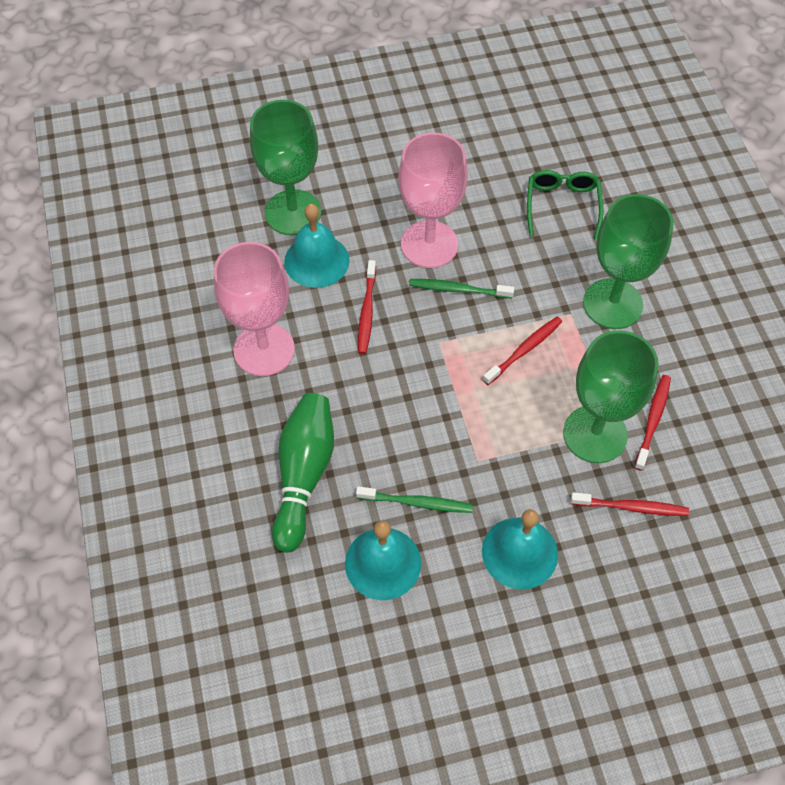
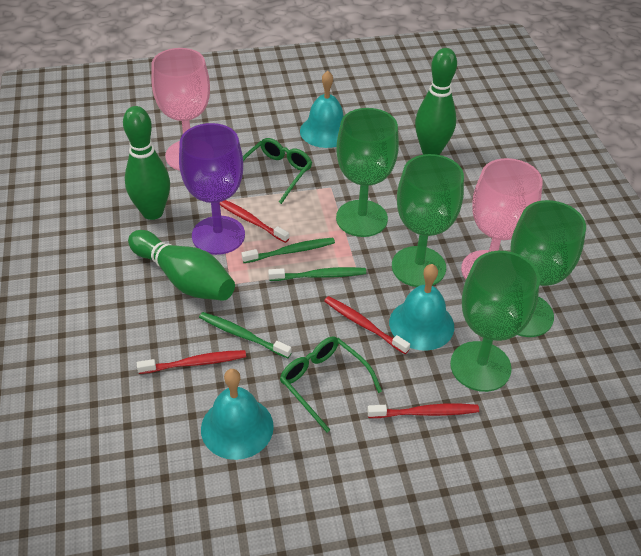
green bowling pin: [272,393,334,553] = 1 -> [123,106,170,220] [128,230,235,301] [415,48,457,155] = 3
green glasses: [527,170,603,240] = 1 -> [243,138,312,204] [280,336,382,432] = 2
green goblet: [250,100,321,235] [563,331,659,463] [583,194,674,329] = 3 -> [336,108,399,237] [392,154,464,287] [450,251,540,392] [510,200,586,337] = 4
green toothbrush: [356,486,473,513] [409,279,514,298] = 2 -> [199,312,292,358] [242,238,335,263] [268,267,366,281] = 3
purple goblet: none = 0 -> [179,123,245,255] = 1

